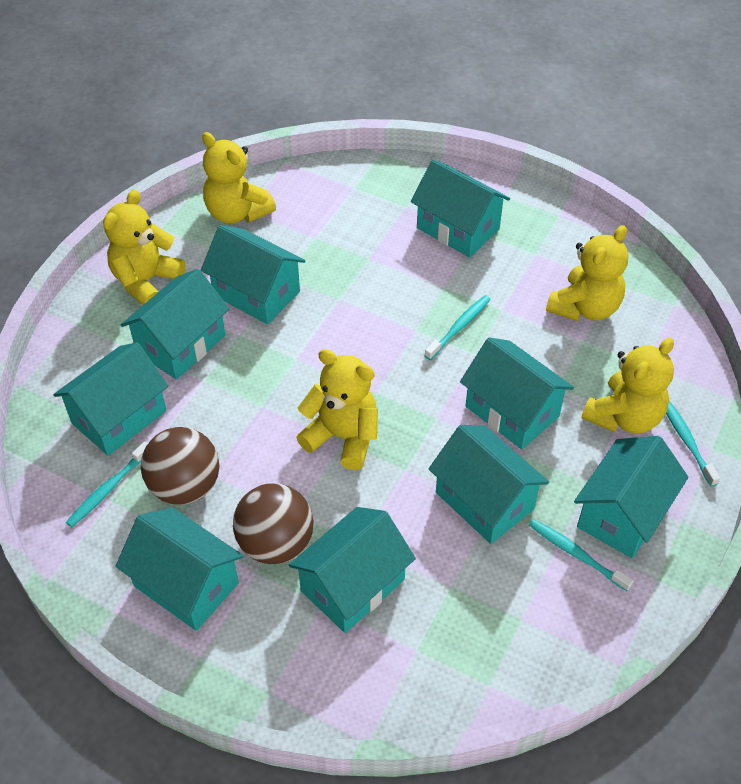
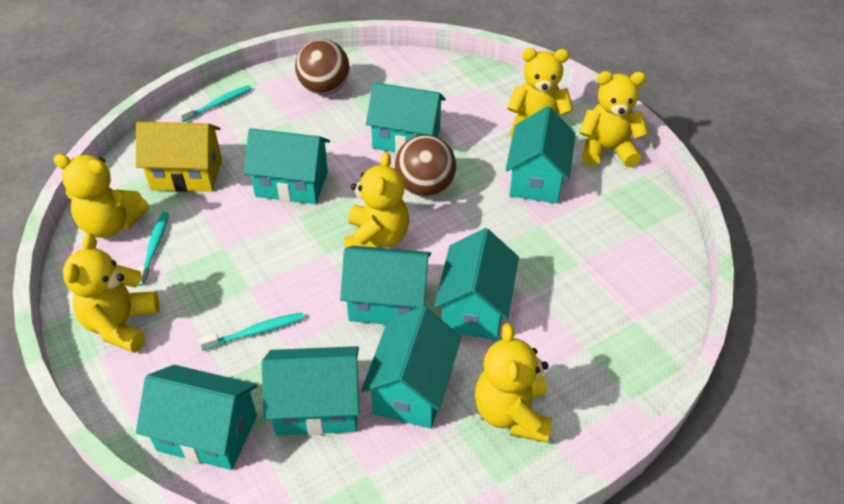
turquoise house: [53,342,168,456] [116,507,244,631] [121,269,229,380] [201,225,306,324] [289,507,416,633] [411,159,510,258] [429,425,549,544] [460,338,574,450] [574,436,688,558] = 9 -> [136,365,258,470] [244,128,330,204] [261,346,359,436] [340,246,431,324] [361,306,461,429] [366,82,446,153] [434,228,519,340] [506,106,575,203] = 8
turquoise toothbrush: [66,442,148,527] [425,295,491,360] [529,519,634,591] [666,401,720,487] = 4 -> [138,212,169,286] [178,85,252,122] [198,312,304,351] = 3
yellow house: none = 0 -> [136,122,222,192] = 1
yellow teddy bear: [103,190,185,305] [202,132,276,224] [296,349,378,471] [546,225,628,321] [582,338,674,434] = 5 -> [53,154,149,238] [63,233,159,353] [344,152,409,248] [475,323,552,442] [507,48,574,138] [579,71,648,167] = 6

